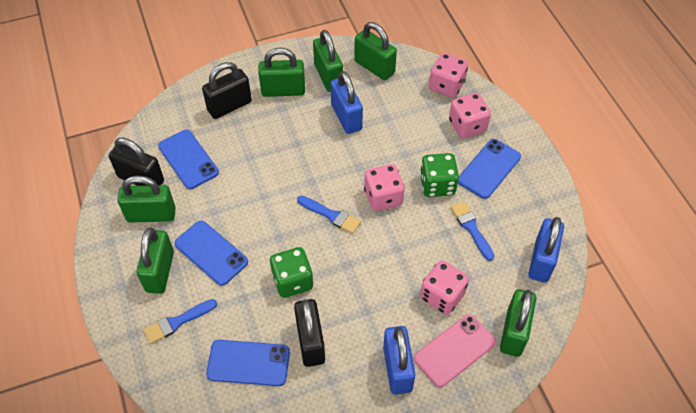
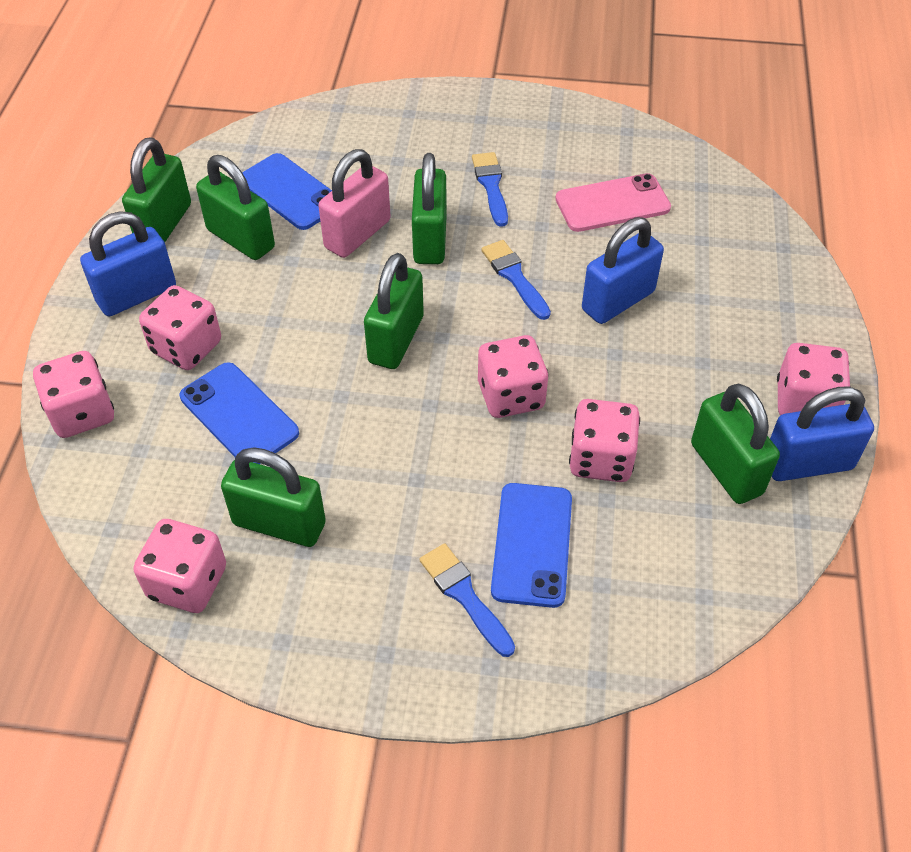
black padlock: [109,137,164,186] [202,62,252,119] [294,299,325,367] = 3 -> none = 0
blue phone: [158,130,219,189] [174,220,248,286] [206,340,290,386] [458,139,521,199] = 4 -> [180,362,299,464] [242,153,332,230] [491,483,572,608] = 3
green dice: [270,247,314,298] [420,153,459,197] = 2 -> none = 0
pink dice: [364,164,405,211] [420,260,469,315] [429,53,468,98] [449,93,491,138] = 4 -> [33,351,114,438] [133,519,226,613] [139,285,221,370] [478,335,549,418] [569,399,640,482] [777,343,851,415] = 6
pink padlock: none = 0 -> [318,149,391,258] = 1

